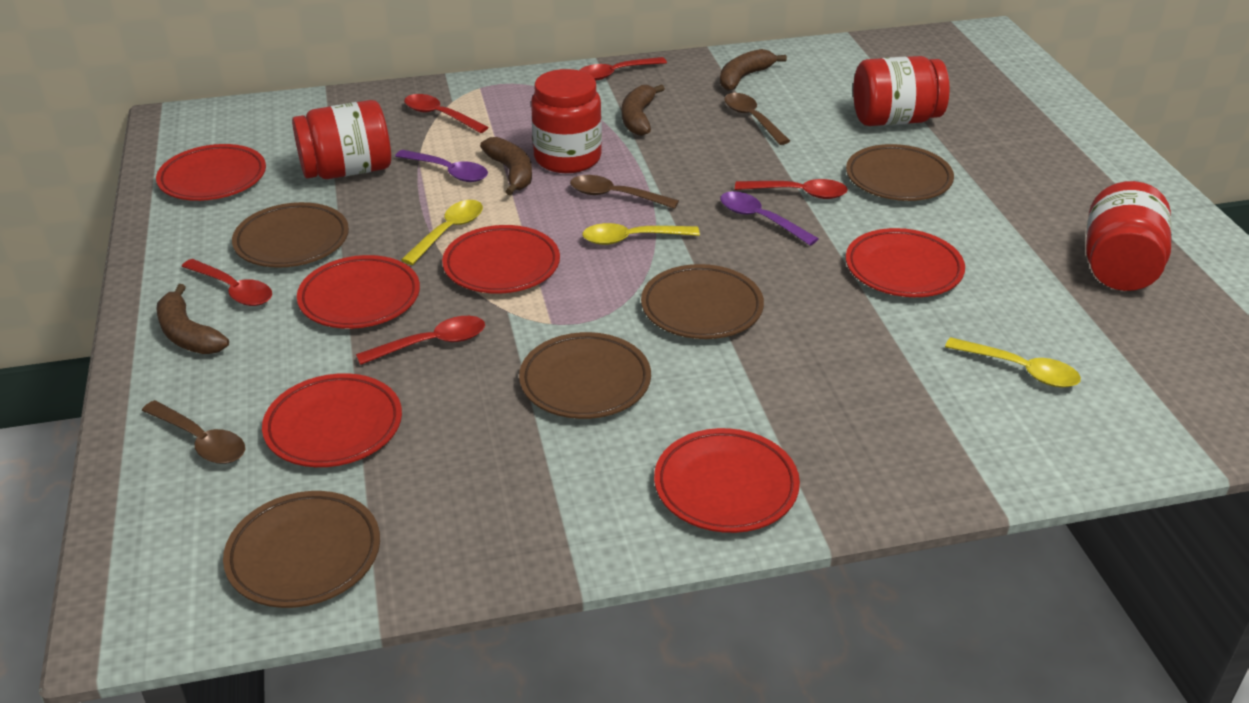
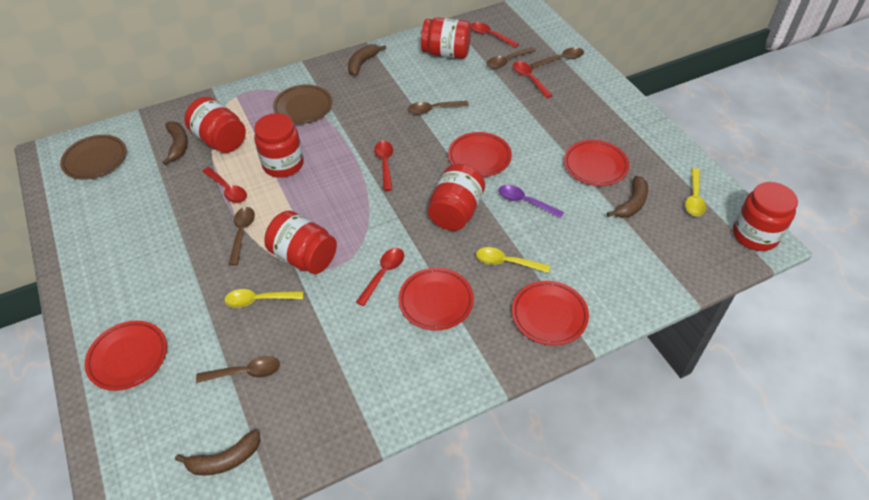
brown plate: [223,491,380,608] [232,202,349,268] [519,332,651,419] [641,264,764,339] [846,144,954,201] = 5 -> [60,135,126,180] [273,85,333,124] = 2
brown spoon: [142,400,245,464] [570,175,679,209] [724,93,790,145] = 3 -> [196,356,280,383] [228,207,255,265] [408,101,469,115] [486,47,536,69] [530,47,584,69] = 5
purple spoon: [395,150,488,182] [720,191,819,246] = 2 -> [498,185,564,218] = 1
red jar: [292,100,391,179] [531,69,602,173] [853,56,950,126] [1086,181,1172,291] = 4 -> [184,97,246,153] [254,113,304,178] [264,211,337,274] [421,17,471,59] [428,164,485,231] [733,182,798,251] = 6
red plate: [156,144,266,201] [262,373,402,467] [297,255,420,329] [442,225,560,294] [654,428,800,533] [846,228,965,297] = 6 -> [85,321,167,391] [398,268,474,331] [448,132,512,177] [512,281,589,346] [564,140,629,186] = 5

